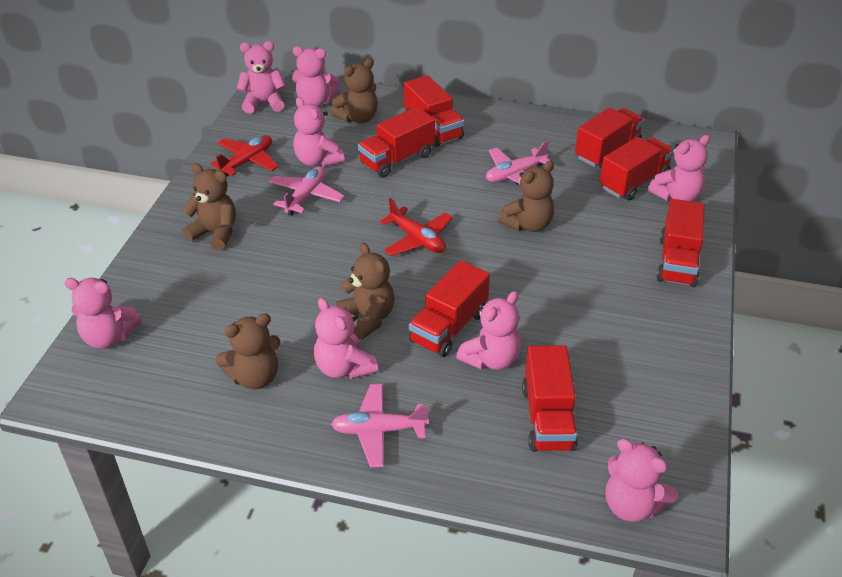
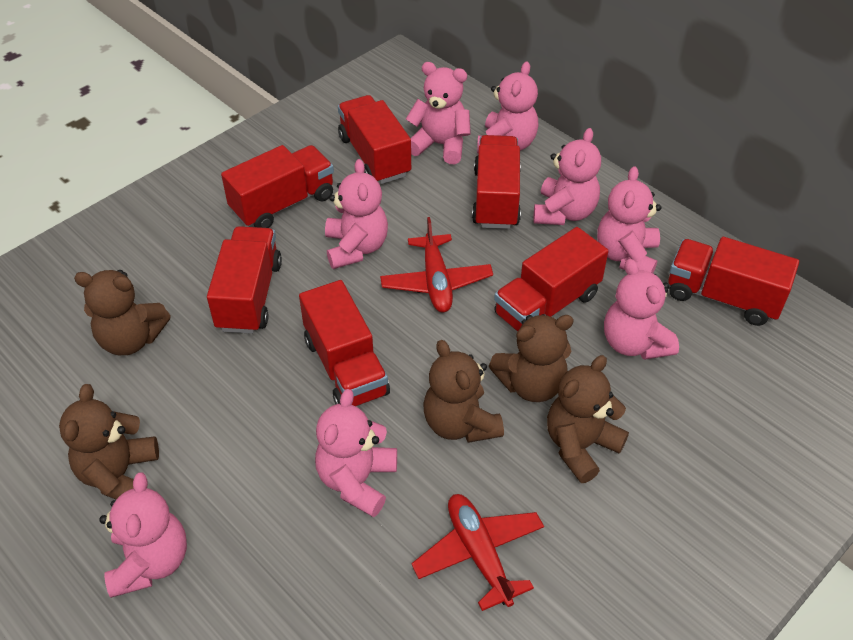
pink plane: [269,166,345,216] [331,384,429,467] [486,141,550,185] = 3 -> none = 0

